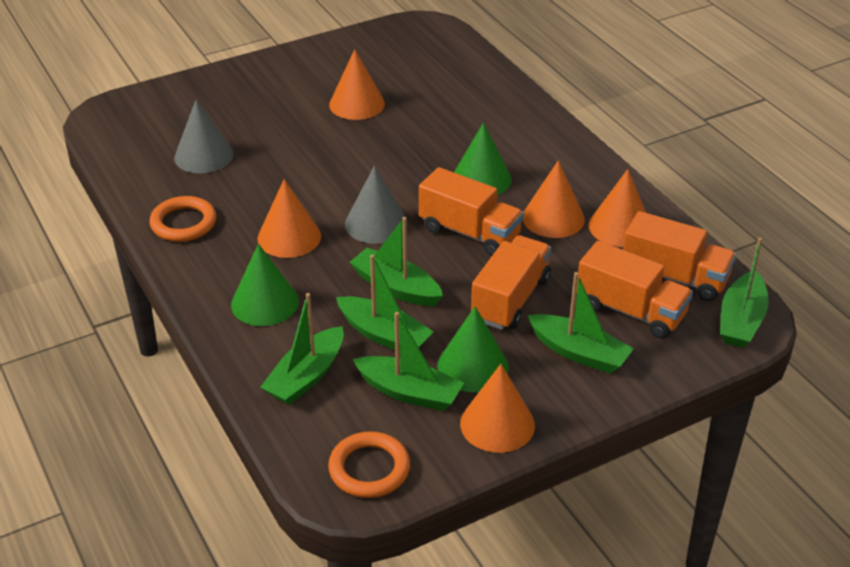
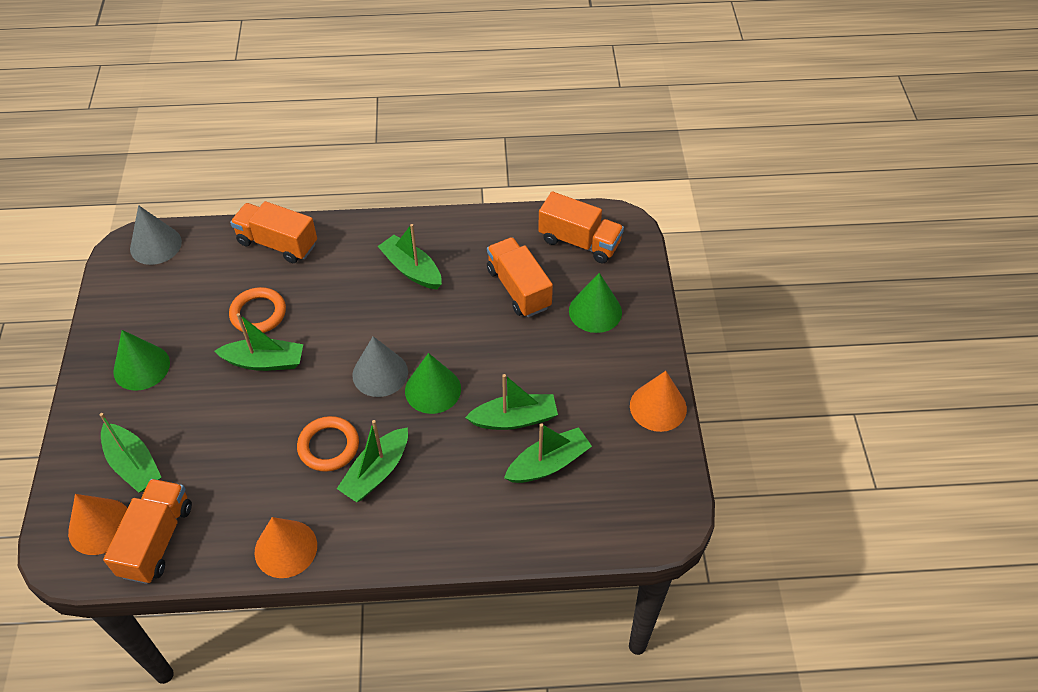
orange cone: [258,179,321,258] [329,49,385,120] [460,364,535,453] [523,160,585,238] [589,169,646,247] = 5 -> [68,494,127,555] [254,517,317,578] [630,371,687,432] = 3

